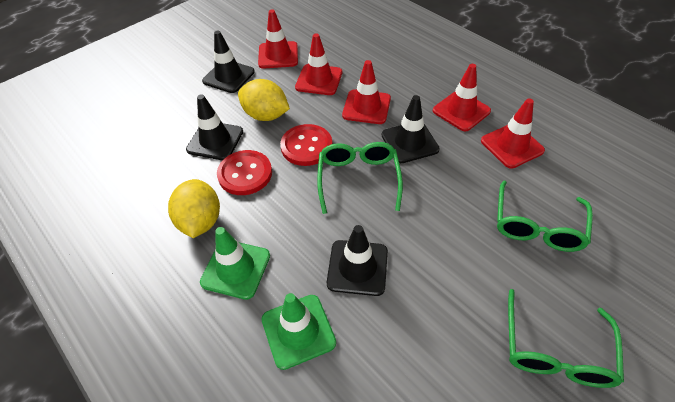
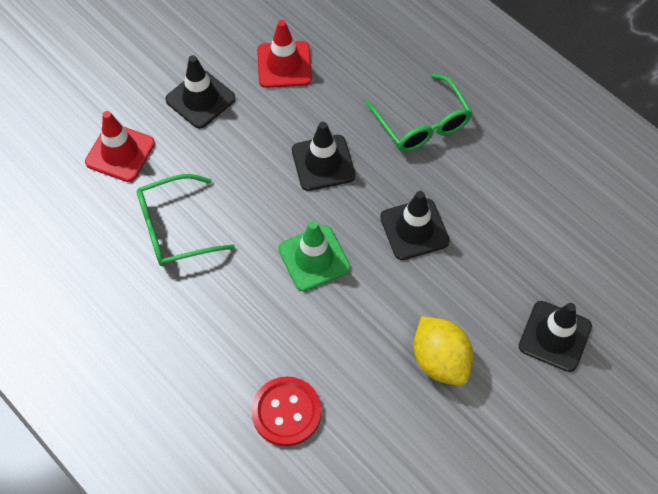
green glasses: [317,142,403,214] [497,181,593,252] [508,289,624,388] = 3 -> [137,174,235,266] [366,73,472,152] = 2
green traffic cone: [200,227,270,300] [261,293,336,370] = 2 -> [278,221,350,291] = 1
red button: [217,150,272,195] [280,124,332,166] = 2 -> [251,376,321,446] = 1
red traffic cone: [258,10,298,68] [295,33,342,95] [342,60,391,124] [433,64,491,131] [481,98,545,169] = 5 -> [85,111,155,182] [257,20,312,88] = 2
yellow lemon: [168,179,220,238] [238,79,290,121] = 2 -> [414,316,474,386] = 1

